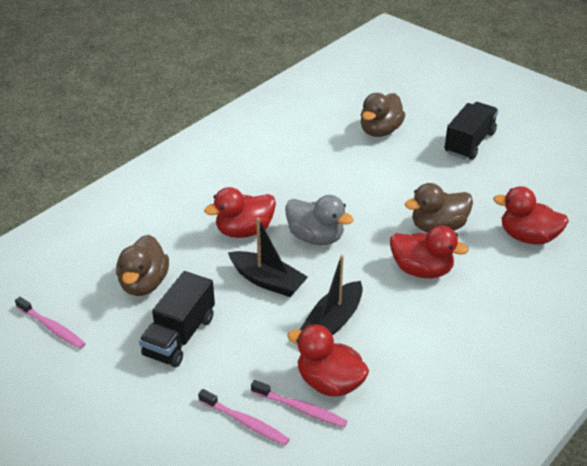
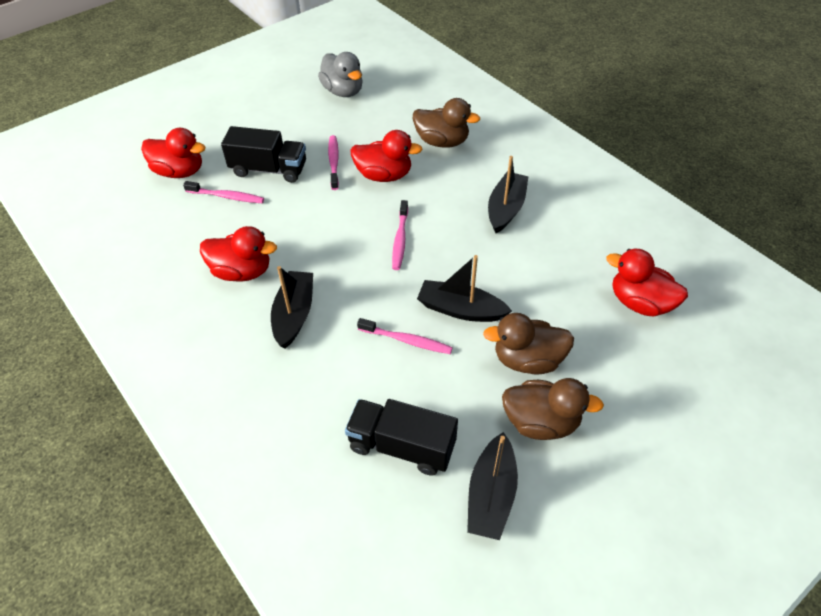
black boat: [228,218,308,297] [300,255,363,336] = 2 -> [271,266,313,349] [417,255,512,322] [467,432,518,540] [488,156,529,233] = 4
pink toothbrush: [15,297,86,349] [198,389,290,446] [251,380,347,428] = 3 -> [183,181,264,203] [328,135,339,190] [357,318,453,354] [392,200,408,270] = 4

